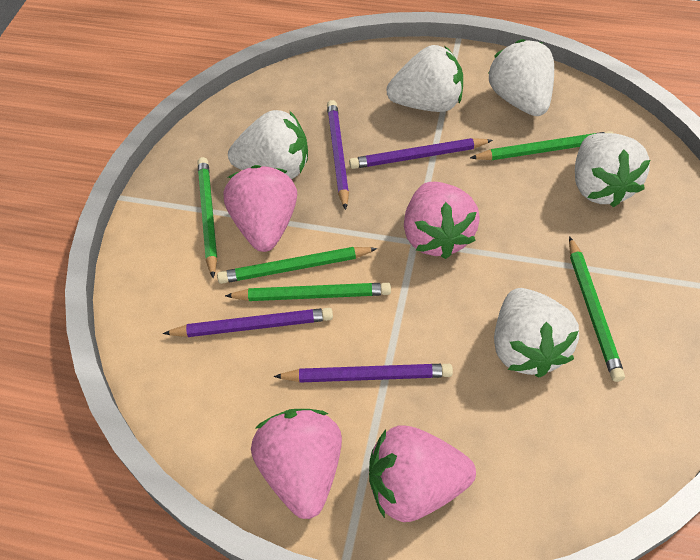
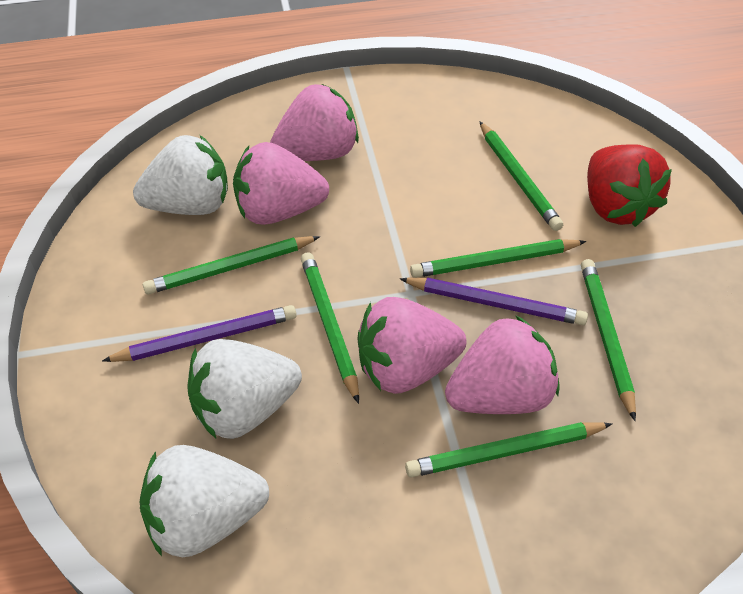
green pencil: [197,157,217,278] [217,247,377,284] [225,283,391,301] [470,131,613,160] [569,236,625,382] = 5 -> [143,236,320,294] [301,252,359,404] [405,422,612,478] [410,239,586,278] [479,121,563,231] [581,259,636,421] = 6
purple pencil: [163,308,333,337] [274,364,453,383] [327,100,349,210] [349,138,493,169] = 4 -> [102,305,297,362] [400,277,588,325] = 2
red strawberry: none = 0 -> [587,144,672,227] = 1
white strawberry: [228,110,308,179] [387,45,463,112] [488,39,554,116] [494,288,579,377] [575,133,650,207] = 5 -> [133,135,228,215] [139,445,269,557] [187,339,302,439] = 3

